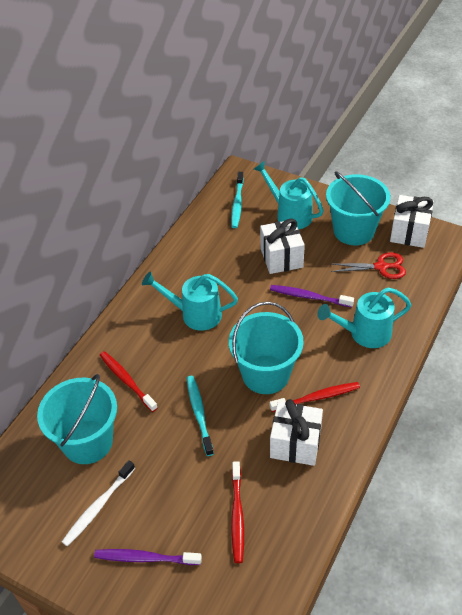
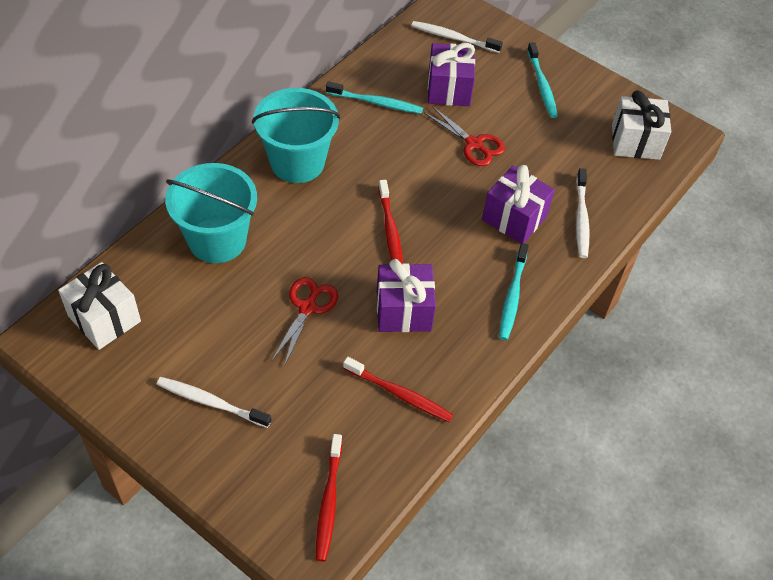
purple gift: none = 0 -> [377,259,436,332] [428,43,475,106] [482,165,555,243] = 3
purple toothbrush: [94,549,202,565] [270,285,354,307] = 2 -> none = 0
red scissors: [331,252,406,279] = 1 -> [272,277,338,367] [424,106,505,166] = 2
turquoise bucket: [37,374,117,464] [229,302,304,394] [326,171,390,246] = 3 -> [165,163,257,263] [252,88,340,183] = 2
turquoise toothbrush: [187,376,214,456] [231,172,244,228] = 2 -> [326,81,423,114] [499,243,529,340] [527,42,558,118] = 3
turquoise watering can: [142,272,238,331] [254,161,324,229] [317,288,411,348] = 3 -> none = 0
white gift: [260,218,305,274] [270,399,323,466] [390,195,434,248] = 3 -> [58,262,141,350] [612,91,671,160] = 2
white toothbrush: [62,460,135,546] = 1 -> [157,377,271,428] [411,21,503,53] [576,168,589,258] = 3

